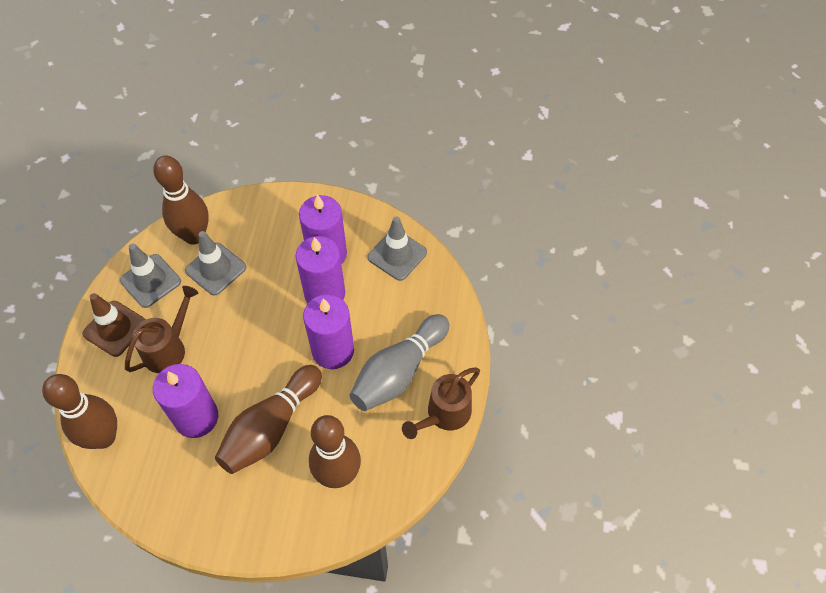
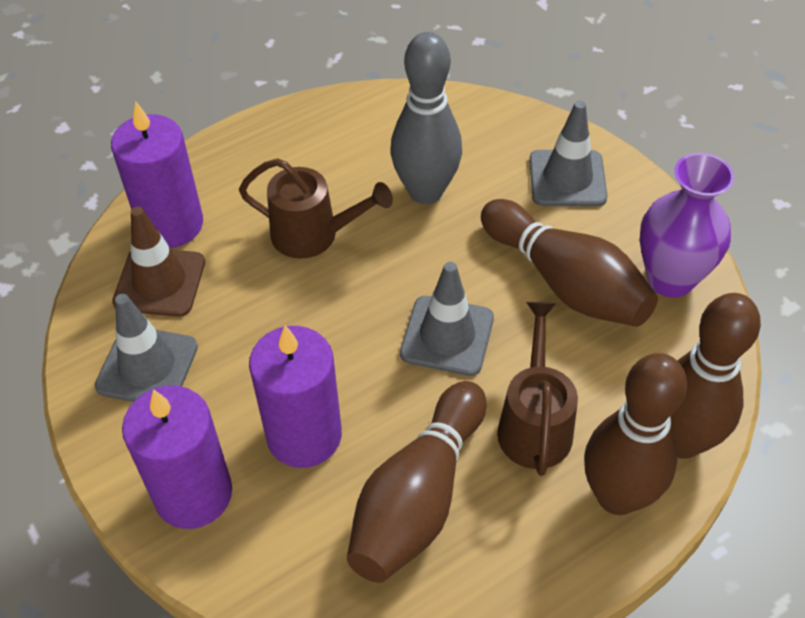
purple candle: [153,364,218,438] [296,236,345,304] [299,195,347,265] [303,294,354,369] = 4 -> [111,101,203,248] [122,386,232,529] [249,325,342,468] = 3
purple vase: none = 0 -> [640,153,734,298] = 1

